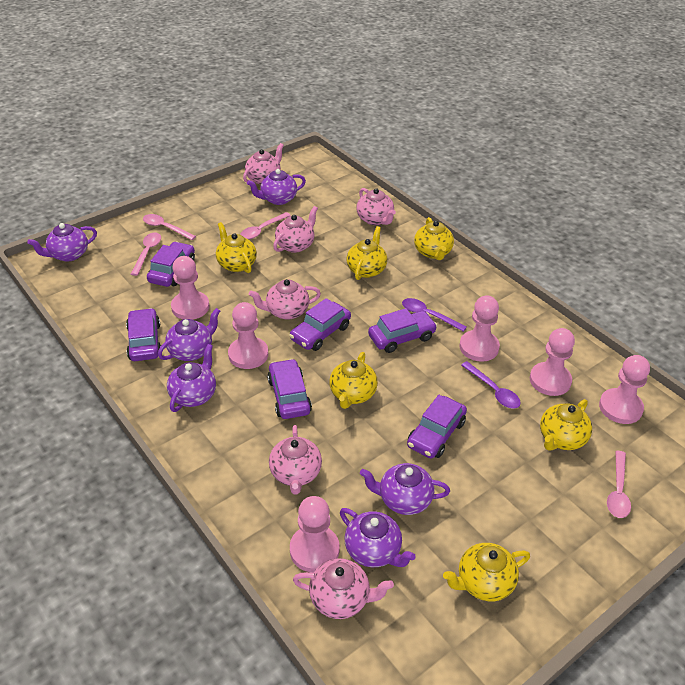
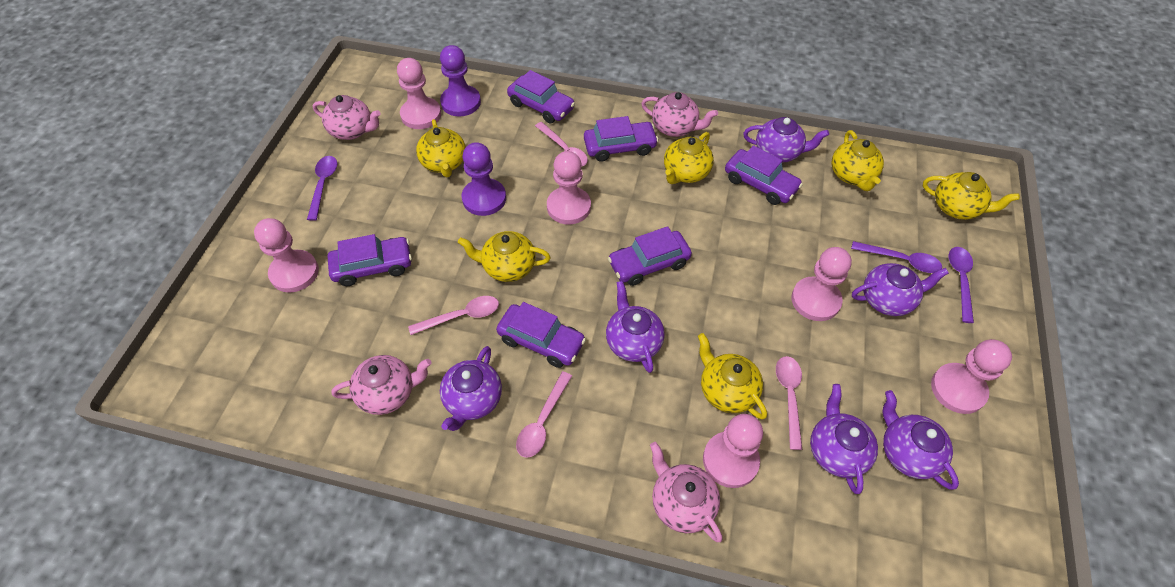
pink teapot: [243,143,284,185] [249,279,321,320] [269,425,322,495] [273,206,318,253] [293,558,394,619] [356,188,396,225] = 6 -> [313,95,381,140] [331,355,432,415] [641,92,718,137] [650,442,722,542] = 4
purple pawn: none = 0 -> [440,45,481,116] [462,142,506,216] = 2
purple spoon: [402,298,467,332] [461,361,521,408] = 2 -> [307,156,337,221] [851,241,942,273] [949,247,974,323] = 3

